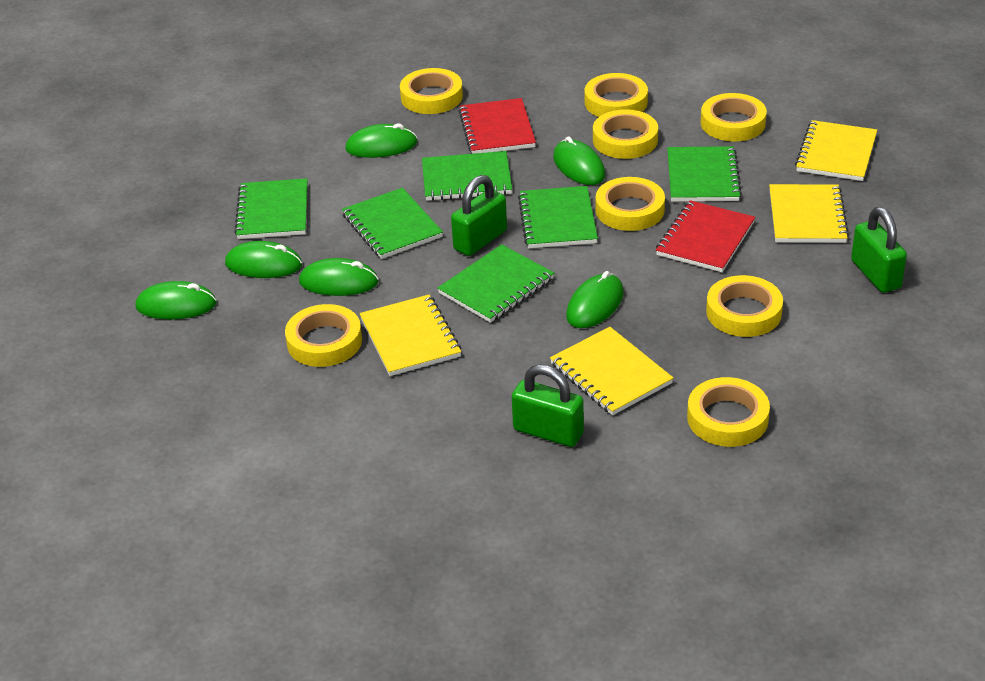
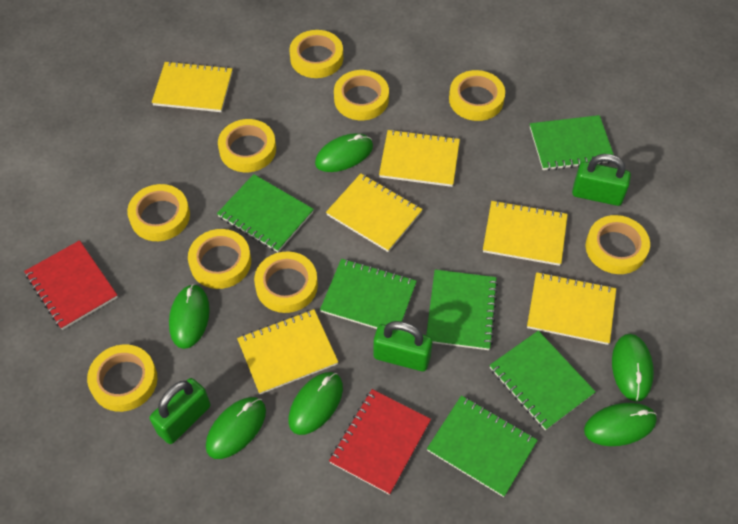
yellow notebook: [360,295,461,376] [550,327,673,416] [769,184,849,243] [795,120,877,181] = 4 -> [152,61,233,112] [237,309,338,394] [326,174,423,252] [379,129,460,187] [483,200,568,266] [527,272,616,345] = 6
yellow tape: [285,304,362,367] [400,68,463,114] [585,73,648,117] [593,109,658,159] [596,177,665,231] [687,377,770,447] [701,93,767,141] [706,275,783,337] = 8 -> [87,344,157,412] [127,184,190,241] [188,229,251,289] [218,119,276,172] [254,251,318,313] [289,30,343,78] [334,70,389,120] [449,70,505,121] [586,215,650,274] = 9

